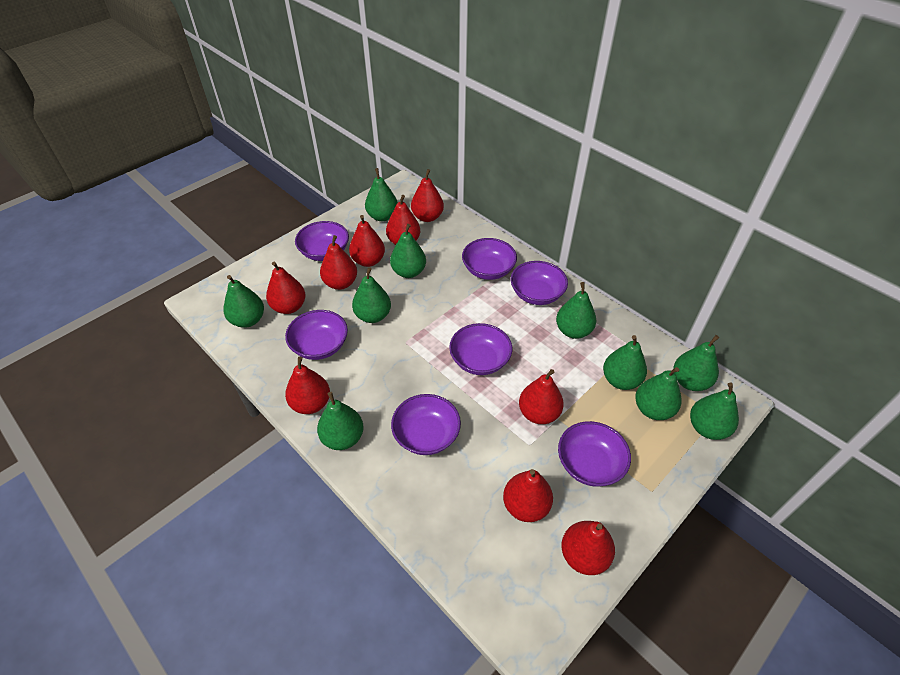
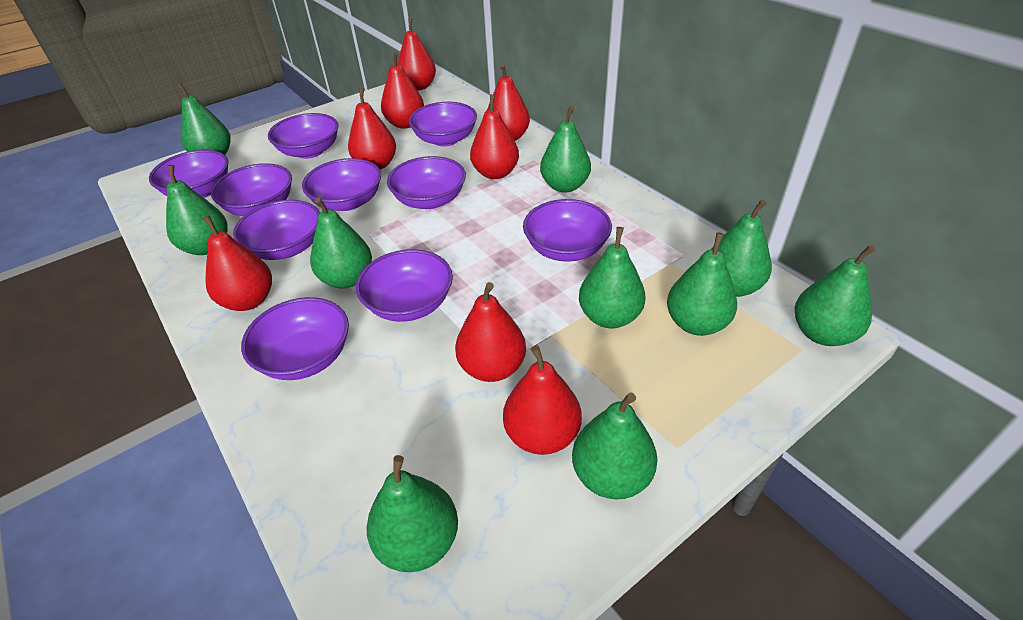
purple bowl: [285,310,348,360] [295,221,349,261] [391,394,461,455] [449,323,512,375] [462,238,517,280] [511,261,568,305] [558,421,631,487] = 7 -> [149,150,228,198] [211,163,292,216] [233,200,320,260] [241,297,349,380] [268,113,338,159] [302,158,381,211] [356,249,453,322] [387,156,466,209] [409,102,477,146] [523,199,612,262] = 10
red pear: [266,262,305,314] [285,356,330,414] [320,235,357,290] [349,215,385,267] [386,195,420,245] [411,169,444,222] [503,469,553,522] [519,369,564,424] [561,521,615,575] = 9 -> [203,215,272,311] [348,88,396,170] [381,52,424,129] [398,18,436,91] [455,282,526,382] [470,94,519,179] [487,64,530,141] [503,345,582,455] = 8

